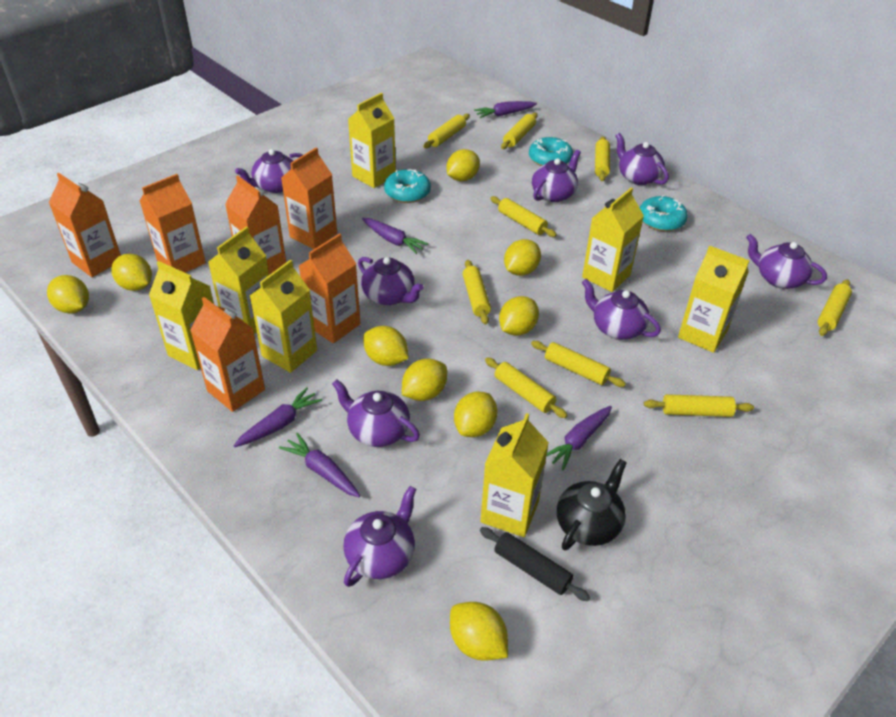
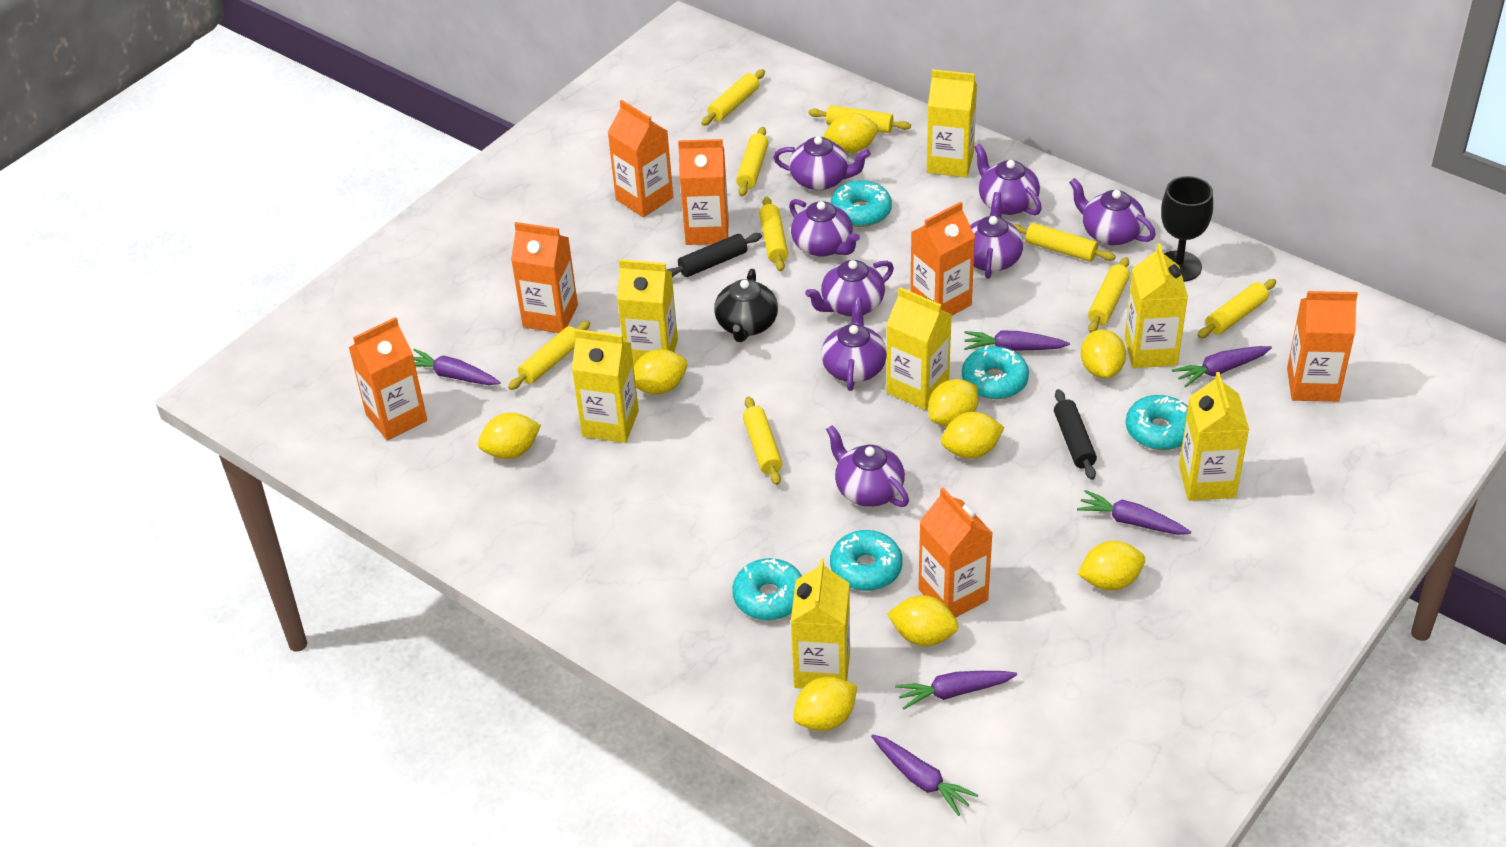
black goblet: none = 0 -> [1161,176,1213,282] = 1
black rolling pin: [480,527,590,601] = 1 -> [667,233,762,277] [1054,389,1097,480] = 2
orange carton: [48,173,121,277] [140,174,206,273] [190,297,265,412] [225,176,286,274] [281,148,337,249] [299,233,360,343] = 6 -> [349,317,427,440] [511,222,578,333] [608,100,673,217] [678,139,729,245] [910,202,975,316] [918,488,993,618] [1287,291,1358,402] = 7
purple carrot: [234,387,322,447] [279,433,360,497] [362,218,428,254] [474,101,537,118] [546,406,612,470] = 5 -> [413,349,501,385] [871,735,978,816] [895,671,1017,710] [964,331,1070,351] [1077,490,1191,535] [1172,346,1272,387] = 6
turquoise donut: [384,169,431,203] [529,137,573,166] [640,195,688,231] = 3 -> [732,558,802,620] [830,530,903,591] [831,180,892,227] [962,345,1029,399] [1126,395,1188,450] = 5

